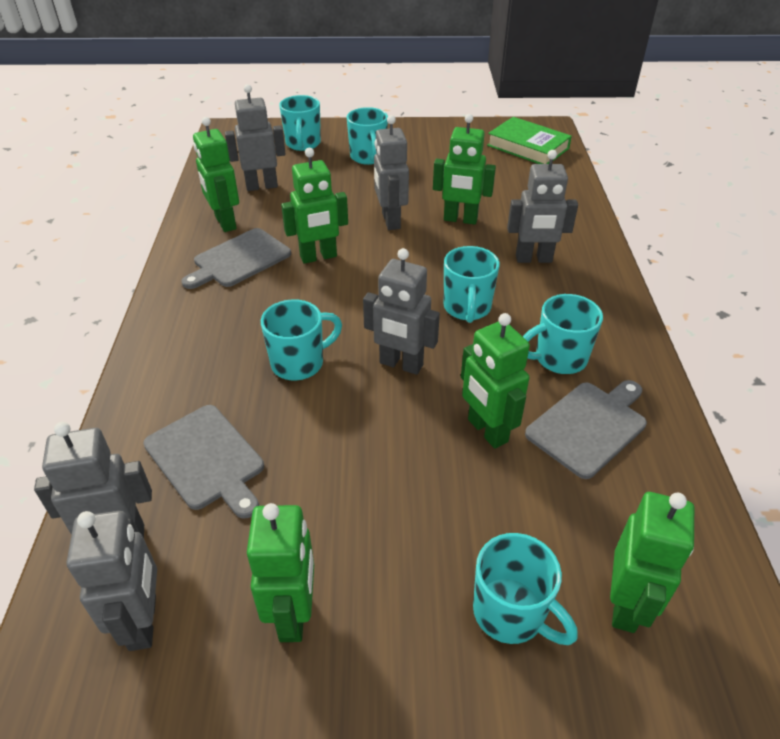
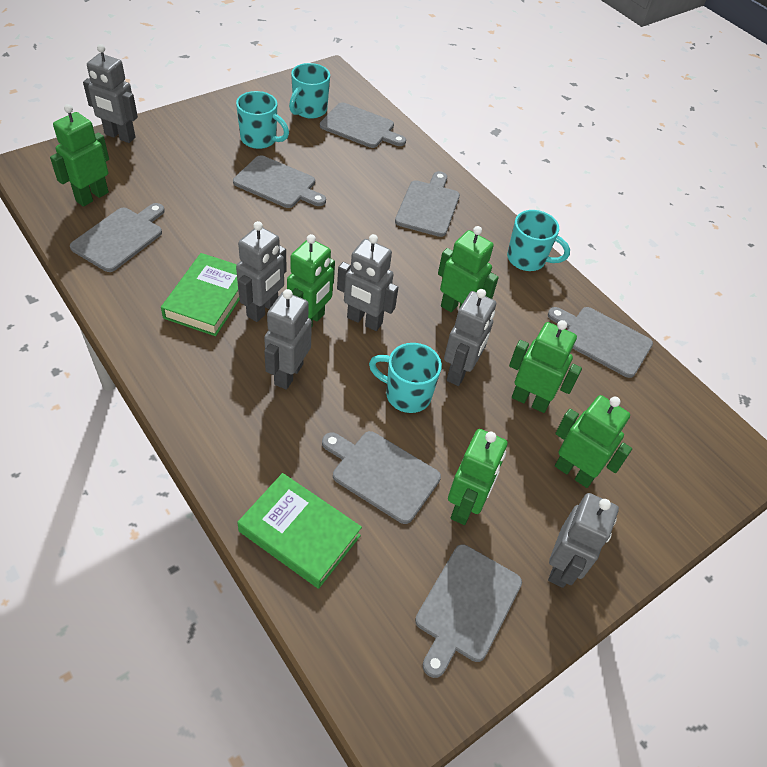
green book: [487,117,572,164] = 1 -> [161,253,240,336] [238,473,362,589] = 2
grey cutting board: [143,405,264,519] [182,228,291,289] [525,380,647,479] = 3 -> [70,203,165,272] [233,155,326,208] [320,102,406,148] [322,431,441,524] [395,171,460,237] [415,544,522,678] [548,307,653,378] = 7
turquoise mug: [261,299,342,381] [279,95,321,151] [347,107,388,165] [444,246,500,323] [473,533,578,645] [523,294,603,374] = 6 -> [236,91,289,149] [289,63,330,119] [369,343,442,413] [507,210,570,271] = 4

